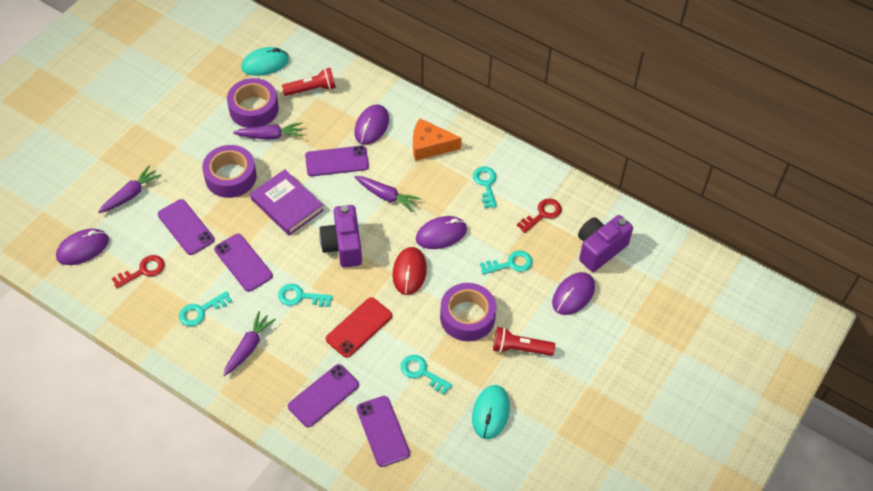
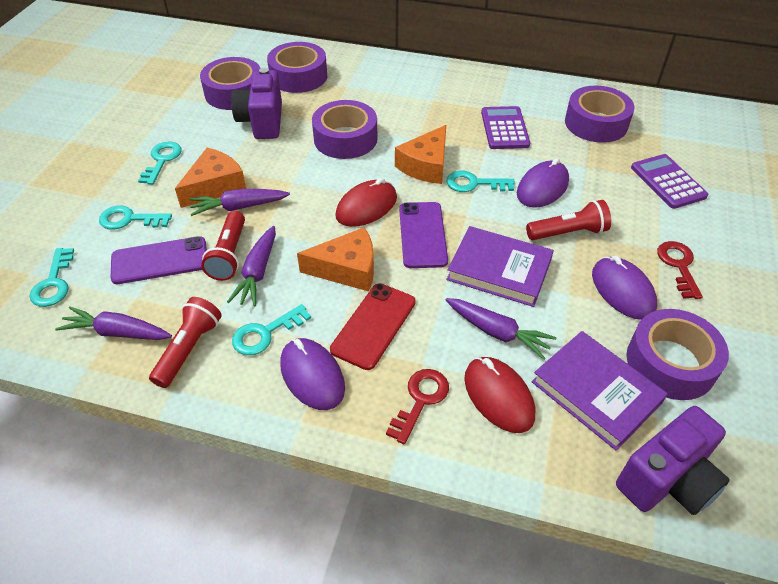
orange cheese: [413,118,462,161] = 1 -> [175,148,246,208] [297,227,374,291] [395,125,446,184] = 3
purple book: [250,169,324,236] = 1 -> [447,226,554,307] [532,331,668,451] = 2
purple calculator: none = 0 -> [481,106,530,149] [631,154,709,209] = 2
purple mouse: [56,229,109,265] [354,104,389,145] [416,216,467,249] [552,272,595,315] = 4 -> [280,338,345,410] [517,158,569,208] [592,256,657,320] = 3
purple phone: [158,199,215,255] [214,234,273,292] [288,364,359,427] [305,146,369,176] [357,396,410,467] = 5 -> [111,236,207,284] [399,202,448,268] = 2
purple tape: [202,145,257,198] [227,78,279,128] [440,283,496,341] = 3 -> [200,57,261,110] [267,42,327,93] [312,100,377,159] [565,86,635,143] [627,309,729,400] = 5
red flashlight: [282,68,336,96] [493,327,555,356] = 2 -> [149,297,222,388] [201,211,245,281] [526,200,611,240] = 3
red mouse: [392,247,427,295] = 1 -> [335,178,397,227] [464,357,535,433] = 2
turquoise mouse: [241,47,289,76] [472,385,510,439] = 2 -> none = 0

